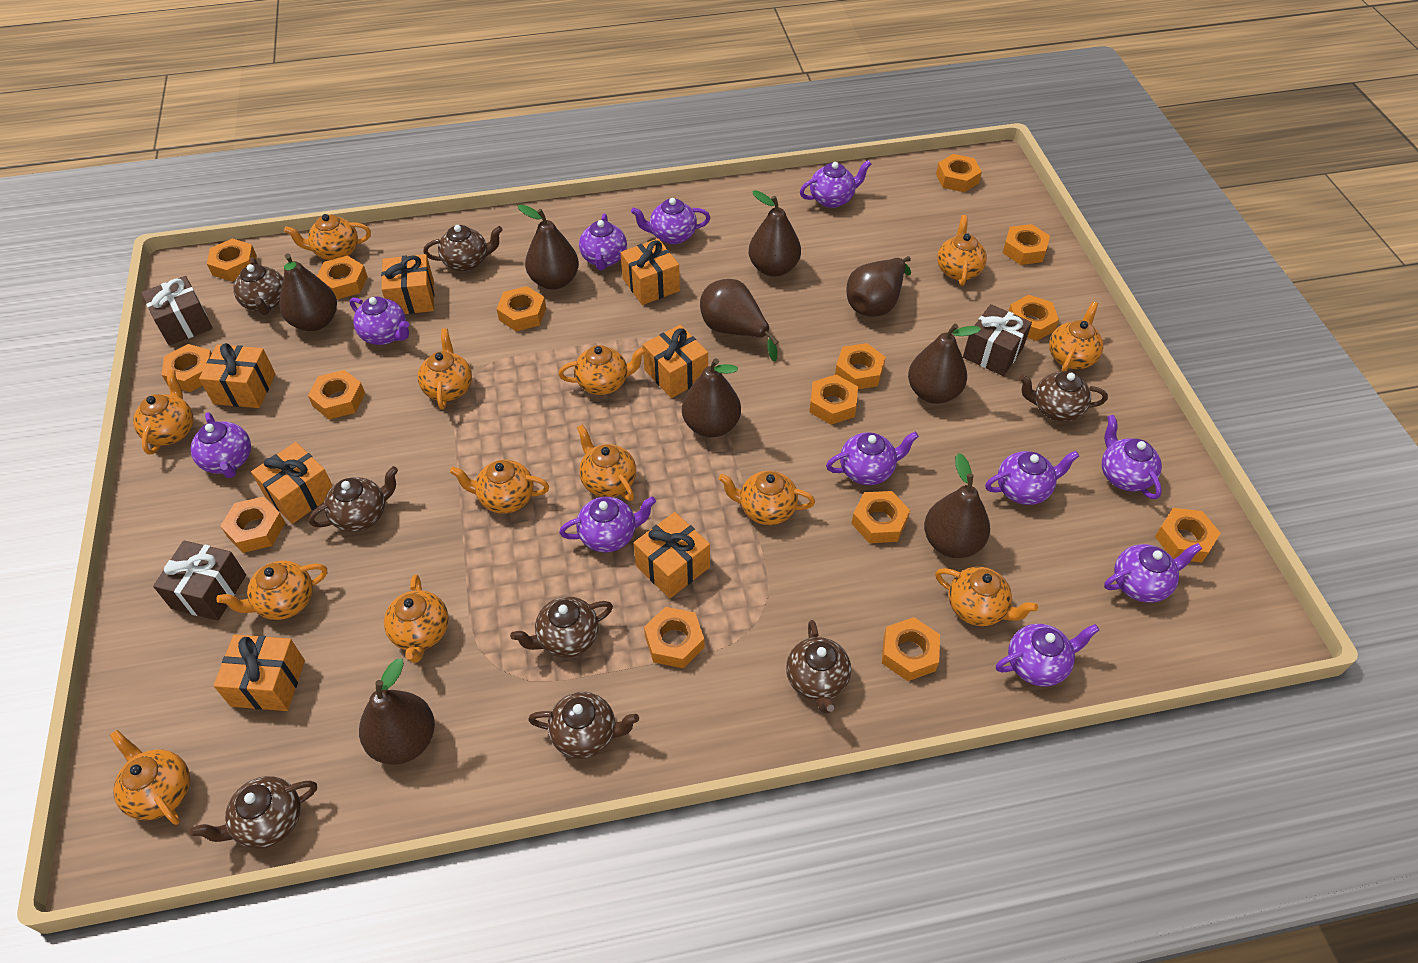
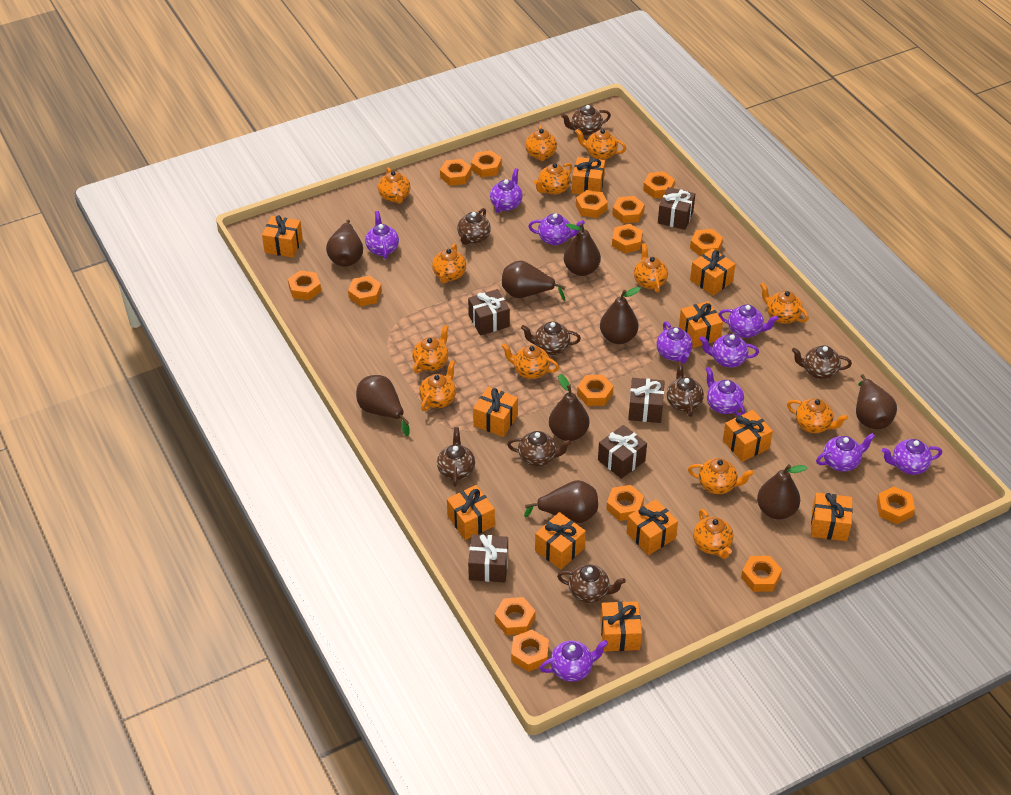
brown gift: [141,276,213,346] [153,540,246,621] [963,304,1032,376] = 3 -> [468,289,510,336] [468,534,508,582] [598,425,647,479] [628,378,665,423] [658,187,695,230] = 5
orange gift: [199,343,276,408] [214,634,305,711] [251,442,333,524] [381,254,434,314] [620,238,680,305] [634,512,710,598] [643,325,708,398] = 7 -> [262,215,303,258] [447,485,495,540] [473,387,518,437] [535,512,586,569] [572,157,605,194] [600,601,642,651] [627,499,678,555] [679,301,723,348] [690,248,736,296] [723,410,773,462] [811,493,853,541] = 11
purple teapot: [190,412,251,478] [350,297,409,345] [559,497,656,553] [579,214,627,270] [631,198,710,244] [800,160,871,208] [826,432,919,485] [985,451,1079,505] [996,624,1099,687] [1102,415,1162,499] [1104,543,1202,603] = 11 -> [365,211,399,259] [490,168,523,213] [528,213,585,245] [540,640,608,682] [657,321,693,364] [699,334,759,368] [706,367,745,416] [718,305,779,338] [816,433,875,472] [882,439,942,475] = 10

